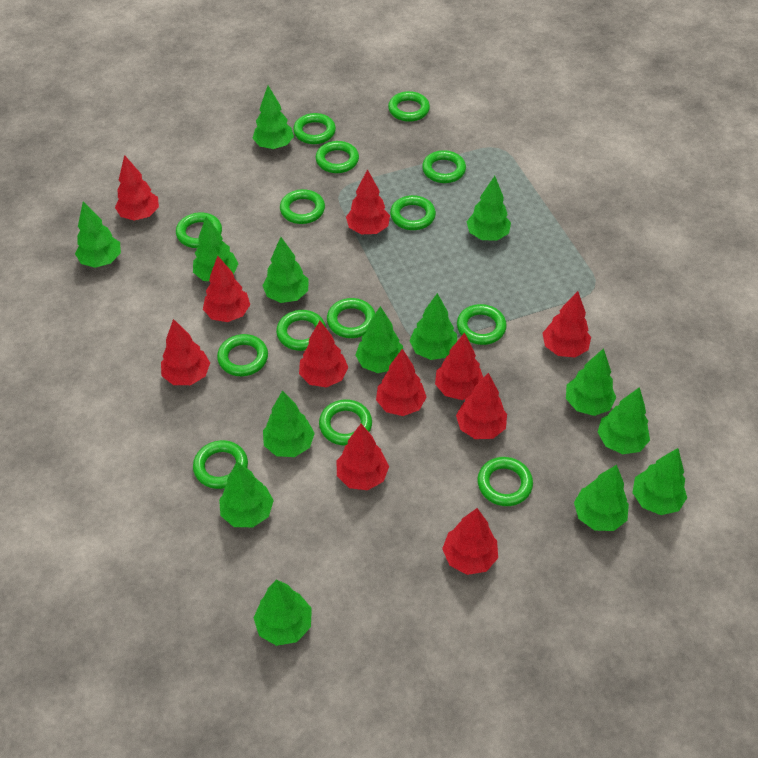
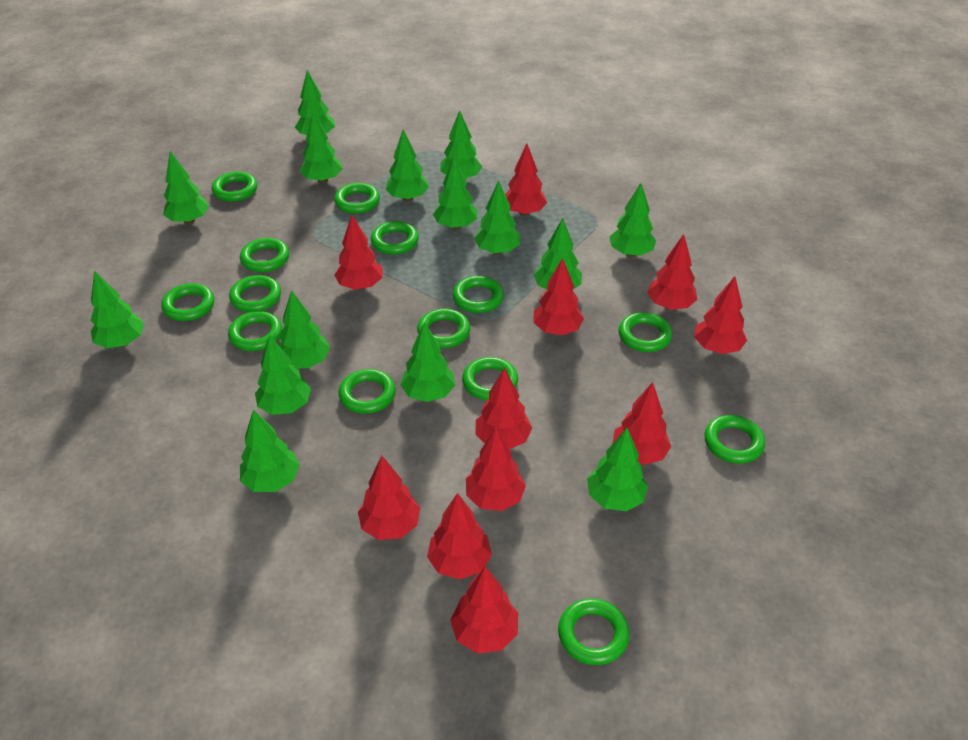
green tree: [75,202,121,268] [193,217,239,281] [219,461,274,527] [252,86,294,149] [253,580,312,646] [262,237,309,303] [263,390,315,457] [355,306,403,373] [410,293,457,360] [467,176,511,241] [566,348,616,416] [574,465,629,531] [598,387,650,454] [632,448,687,515] = 14 -> [91,270,144,348] [163,151,209,224] [240,409,300,492] [255,334,311,415] [279,290,330,369] [295,70,335,135] [300,112,343,183] [386,130,429,201] [400,322,455,402] [433,157,477,229] [440,110,482,179] [474,181,520,255] [534,218,582,290] [587,428,648,511] [609,183,656,257] = 15

